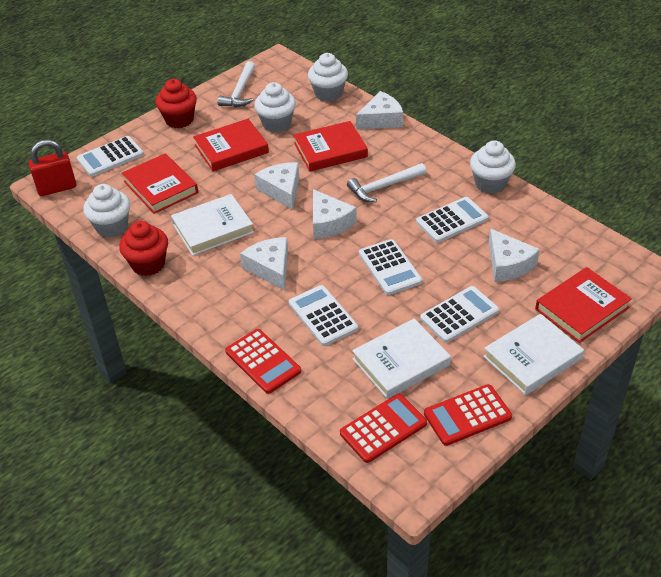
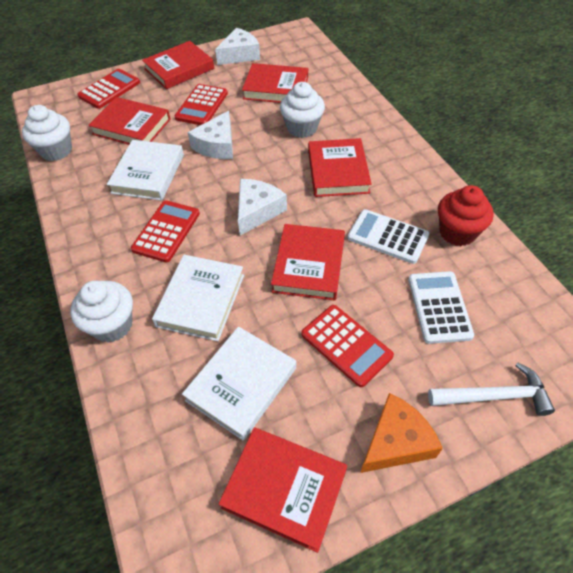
orange cheese: none = 0 -> [360,393,443,473] = 1
red book: [122,153,198,214] [193,119,269,171] [294,121,368,172] [535,267,632,343] = 4 -> [88,97,171,145] [142,41,214,89] [219,427,347,553] [242,63,308,103] [271,224,345,301] [308,138,372,197] = 6
red calculator: [225,329,301,394] [340,394,427,463] [424,384,512,446] = 3 -> [77,69,140,109] [131,200,200,263] [175,84,228,125] [301,305,394,387] = 4
red cupcake: [119,221,168,276] [155,79,197,128] = 2 -> [438,185,494,246] = 1
red padlock: [28,140,77,196] = 1 -> none = 0
white calculator: [77,136,144,177] [289,285,358,346] [359,239,422,295] [416,197,488,243] [420,286,499,343] = 5 -> [348,209,429,264] [408,271,474,344] = 2
white cheese: [240,237,288,291] [254,162,299,210] [313,189,357,239] [356,91,403,130] [489,229,540,282] = 5 -> [187,111,233,159] [215,28,260,65] [238,179,287,235] = 3
white cupcake: [83,184,130,238] [254,82,296,132] [308,53,348,102] [470,140,516,194] = 4 -> [22,105,72,161] [70,280,133,343] [280,82,325,138] = 3
white hammer: [218,61,255,107] [347,163,426,202] = 2 -> [428,362,555,416] = 1

